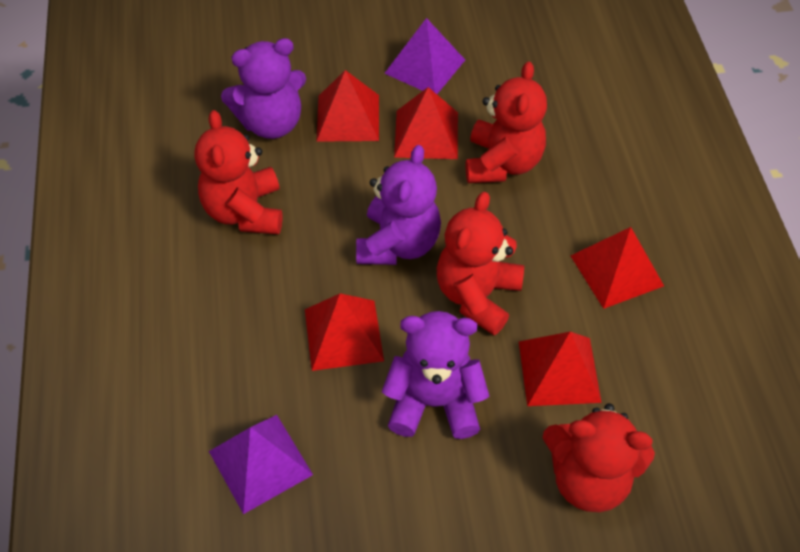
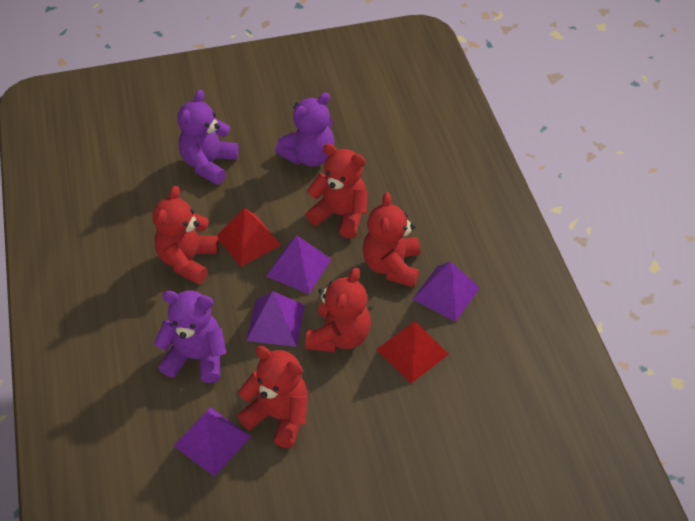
purple pyramid: [209,415,313,514] [384,18,465,94] = 2 -> [174,407,251,477] [246,291,305,347] [266,235,331,294] [413,261,480,322] = 4
red pyramid: [305,293,384,371] [316,70,379,142] [394,87,458,159] [519,332,602,406] [571,227,664,309] = 5 -> [217,208,281,267] [376,321,449,383] = 2
red teddy bear: [195,110,283,234] [437,192,524,335] [466,61,547,183] [542,403,655,512] = 4 -> [153,186,219,285] [237,346,308,448] [305,267,371,353] [306,144,368,239] [363,192,420,287] = 5

